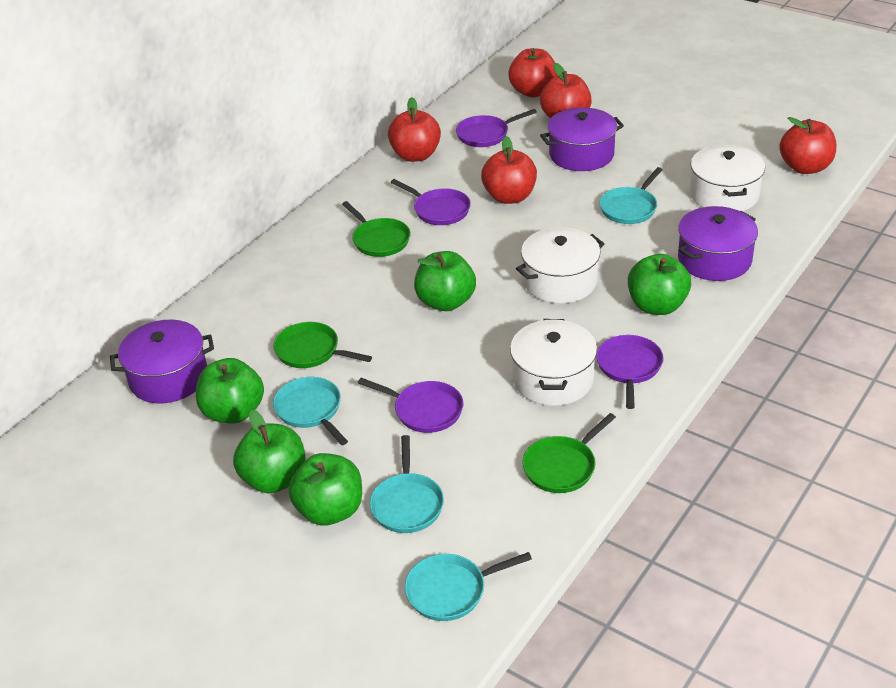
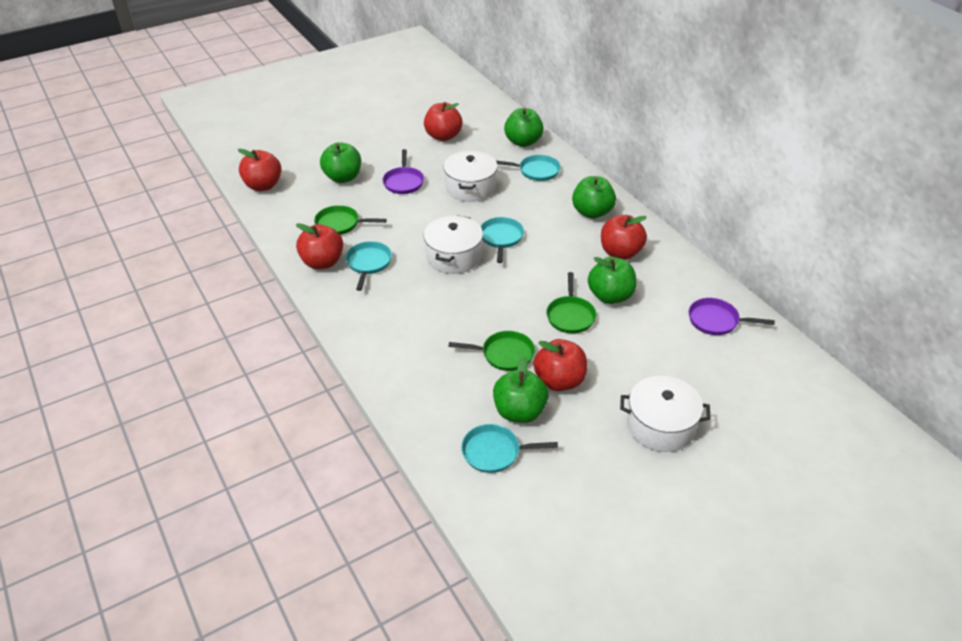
purple pan: [358,378,463,433] [391,179,471,225] [456,109,537,147] [596,335,664,409] = 4 -> [382,149,424,194] [689,298,775,335] = 2
purple pot: [110,320,214,404] [540,107,624,171] [678,206,758,281] = 3 -> none = 0

